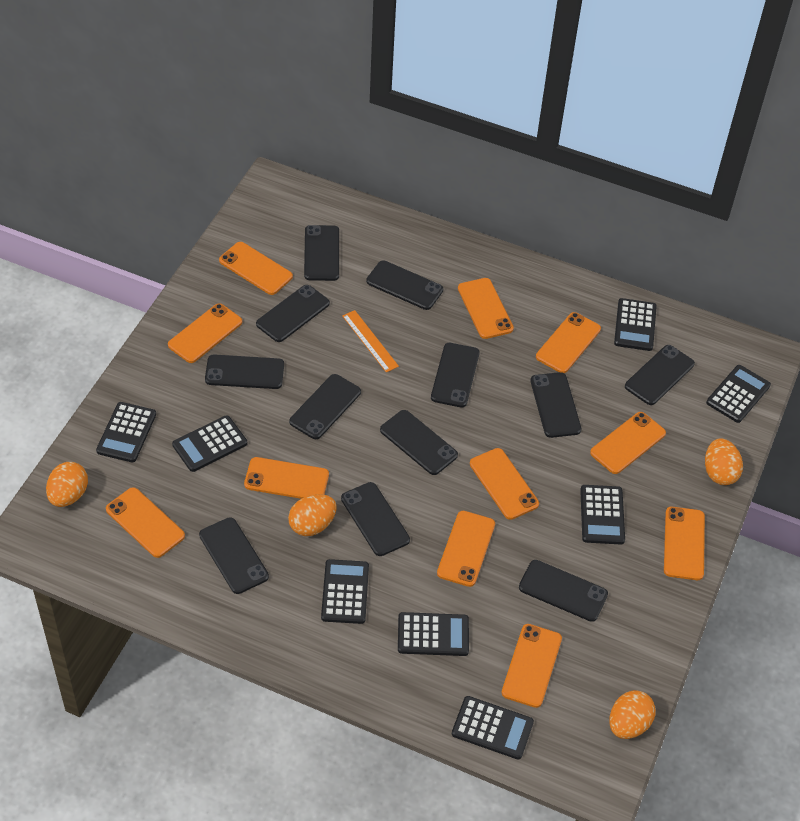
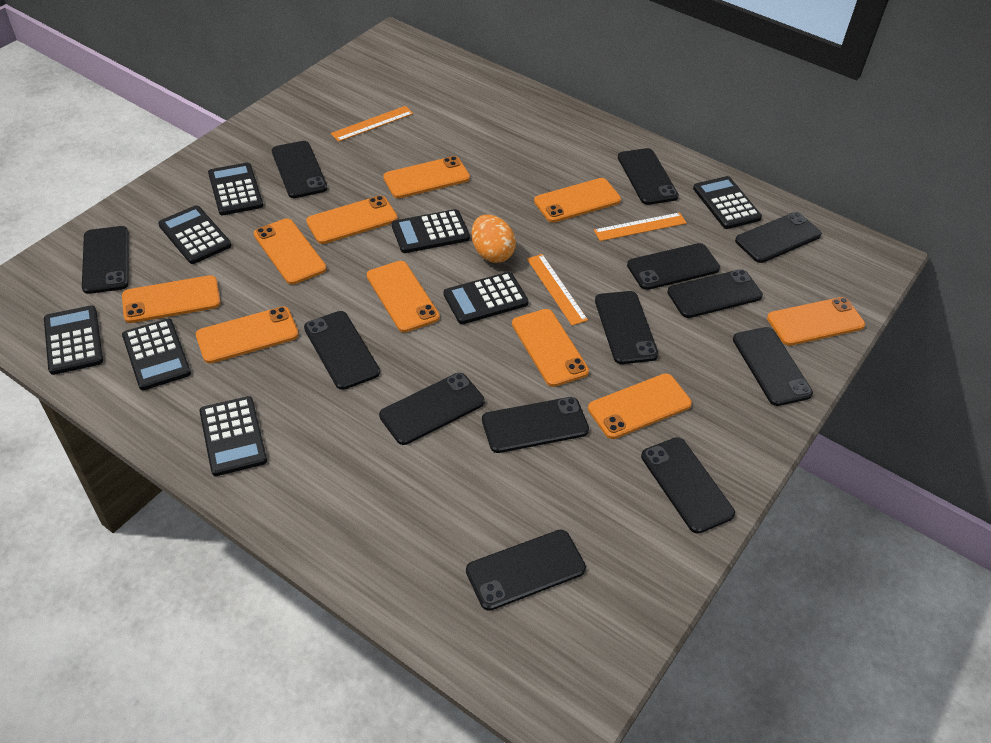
black phone: [199,517,269,594] [205,354,284,389] [256,285,330,342] [289,374,361,439] [304,225,339,281] [341,482,410,556] [366,260,443,310] [380,410,458,475] [431,343,480,407] [519,560,608,622] [530,372,581,438] [625,345,695,405] = 12 -> [82,226,129,294] [272,141,328,198] [304,311,380,390] [379,373,485,445] [466,530,586,611] [482,397,589,453] [595,291,659,364] [618,148,679,205] [627,243,720,290] [641,437,735,534] [667,269,763,318] [733,327,813,406] [735,212,822,263] = 13
orange egg: [46,462,88,507] [288,494,336,536] [609,690,656,739] [705,439,743,485] = 4 -> [472,215,516,263] = 1
orange phone: [106,487,185,558] [168,303,242,363] [219,242,293,295] [244,457,329,499] [437,511,495,587] [458,278,514,339] [470,448,539,520] [502,624,562,708] [536,312,601,373] [590,412,666,474] [664,507,705,580] = 11 -> [122,275,221,323] [196,307,299,364] [254,218,327,285] [306,196,398,244] [367,261,440,332] [383,156,470,198] [512,309,589,387] [534,178,621,223] [588,373,692,439] [767,297,865,346] = 10
orange ruler: [342,310,399,372] = 1 -> [331,106,413,142] [527,254,588,326] [594,212,687,241] = 3

